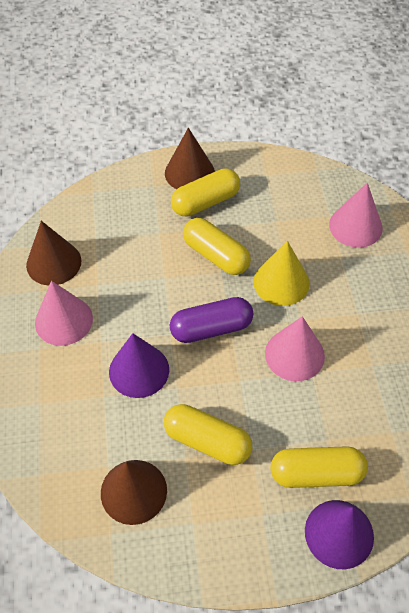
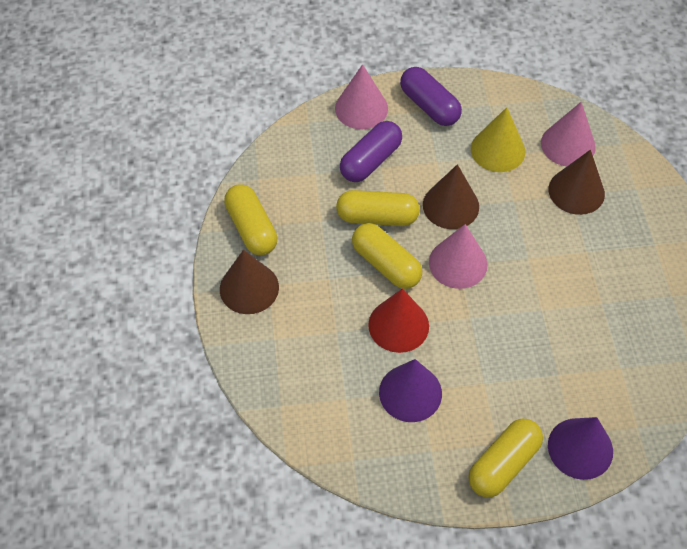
purple capsule: [170,297,253,343] = 1 -> [340,121,402,182] [400,67,462,126] = 2
red cone: none = 0 -> [368,288,429,353] = 1

